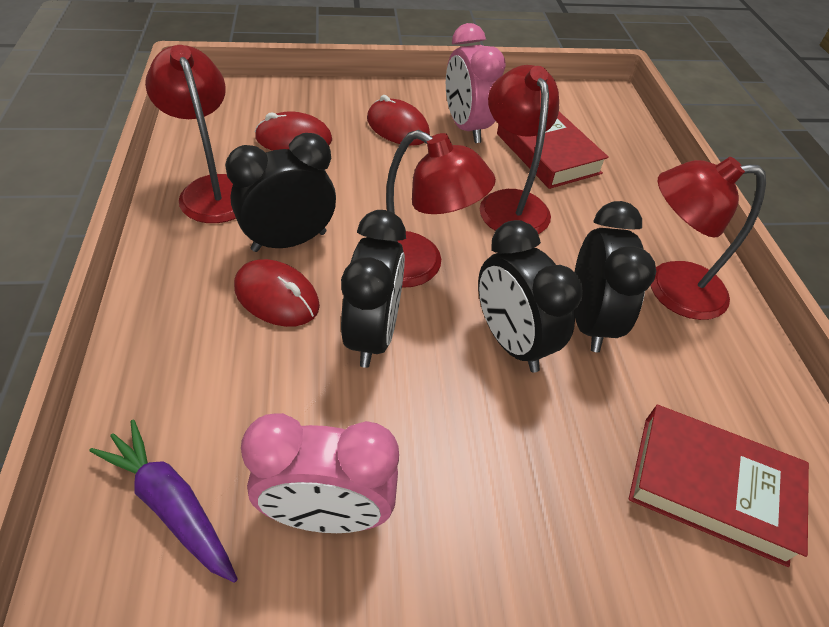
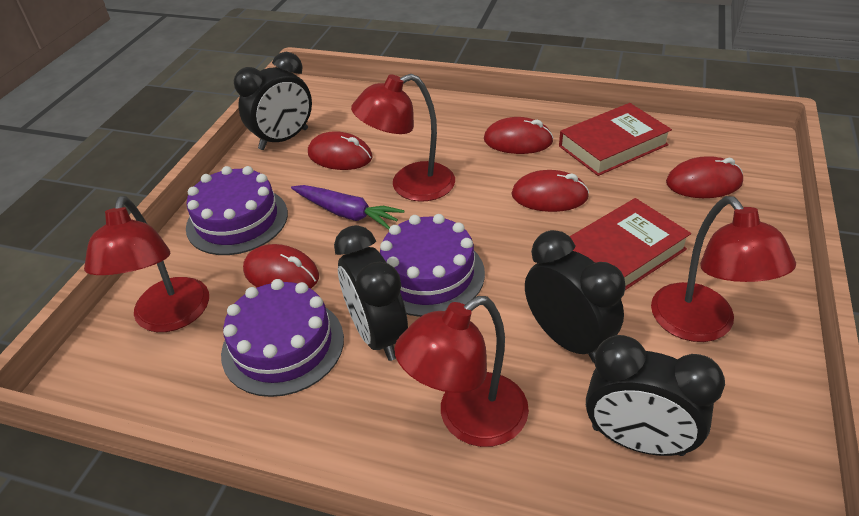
pink clock: [241,413,399,533] [446,23,506,143] = 2 -> none = 0
purple cake: none = 0 -> [186,166,288,255] [221,279,344,397] [380,214,485,317] = 3
red mouse: [234,259,320,327] [255,111,332,151] [367,95,430,146] = 3 -> [243,244,319,289] [308,131,373,170] [484,117,553,154] [511,170,589,212] [666,156,743,198] = 5

